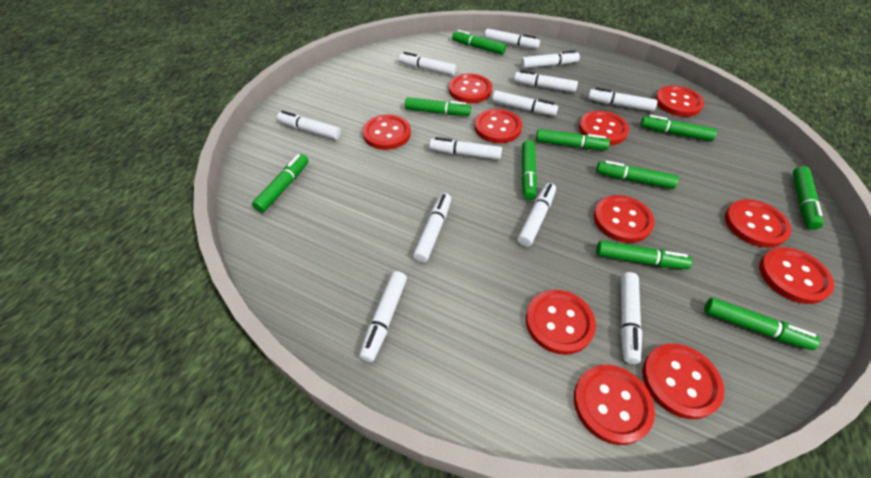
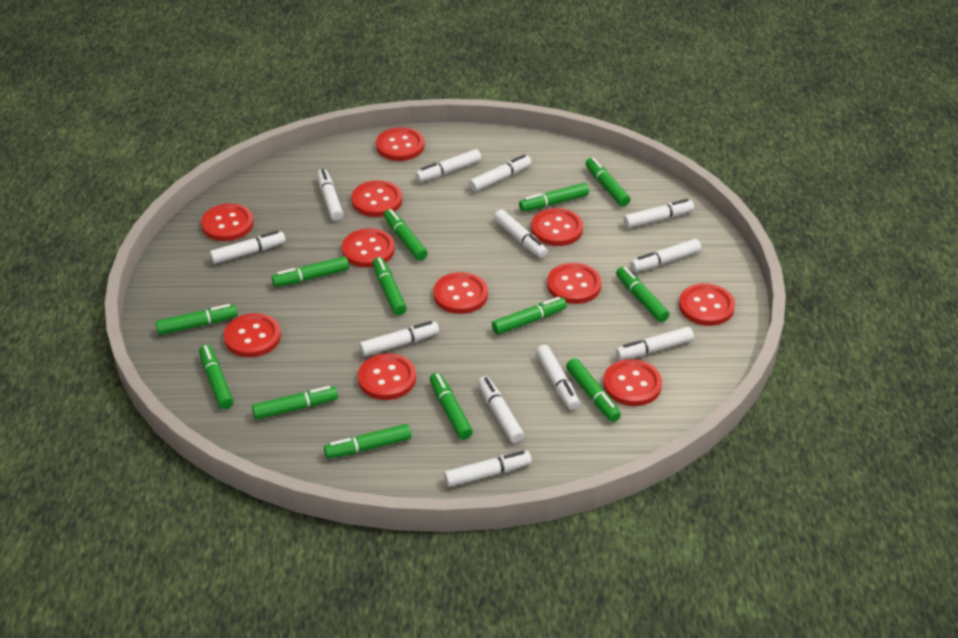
green marker: [252,154,309,212] [405,97,471,116] [452,30,506,55] [521,140,537,200] [536,129,610,150] [596,161,679,189] [596,240,692,269] [640,115,717,141] [704,298,820,350] [793,166,823,230] = 10 -> [156,304,238,335] [199,345,233,409] [252,386,338,420] [272,256,349,287] [324,424,411,459] [372,257,407,315] [384,209,428,260] [430,373,473,440] [492,297,567,335] [519,183,589,212] [566,358,621,422] [585,158,630,207] [616,267,670,322] = 13

